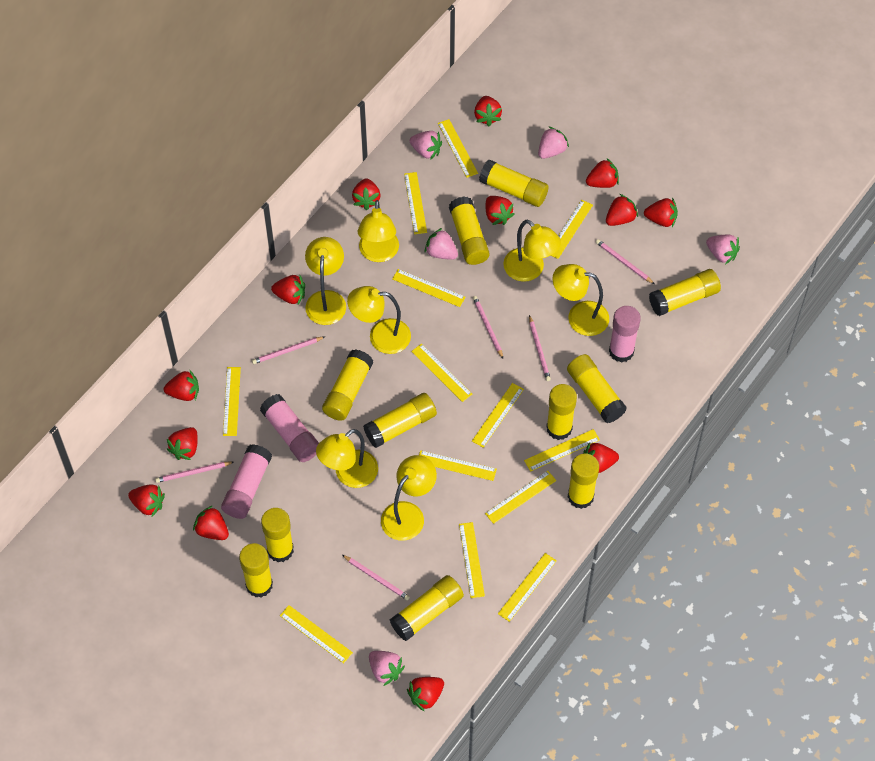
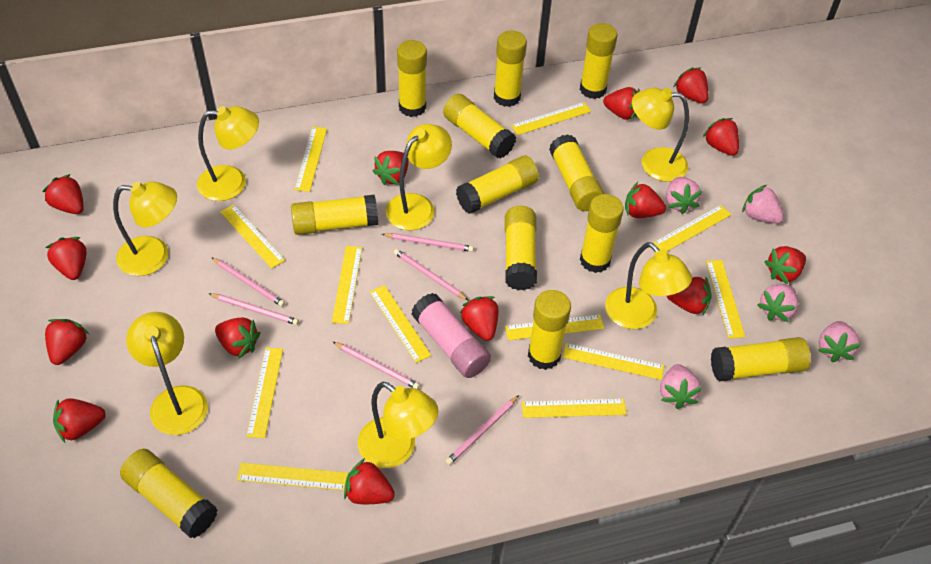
pink glue stick: [221,444,272,519] [260,394,319,462] [609,306,641,362] = 3 -> [412,293,491,378] = 1
red strawberry: [128,485,165,517] [164,369,199,401] [167,427,198,460] [193,506,229,540] [271,275,305,304] [352,178,380,210] [407,677,444,712] [474,96,502,126] [486,196,515,225] [583,442,619,473] [586,158,619,188] [606,194,638,226] [644,197,678,227] = 13 -> [42,174,84,214] [45,237,86,280] [45,319,89,365] [53,398,106,443] [215,318,260,359] [344,458,395,504] [372,151,408,185] [460,296,499,341] [603,87,640,120] [625,182,666,218] [667,277,712,315] [674,68,708,103] [703,118,739,156] [765,246,806,284] = 14
yellow glue stick: [239,543,273,598] [261,508,294,562] [322,349,373,421] [363,393,437,448] [390,575,464,641] [449,196,490,265] [479,159,549,207] [546,384,577,440] [567,354,627,423] [568,454,599,509] [649,269,721,316] = 11 -> [120,449,218,538] [291,195,378,235] [397,40,427,117] [443,94,516,158] [456,156,539,214] [494,31,527,107] [505,206,537,290] [528,290,571,370] [549,134,604,211] [580,23,617,99] [580,194,623,273] [711,337,811,381] = 12
yellow ruler: [223,367,241,436] [280,605,353,663] [392,269,465,307] [404,172,427,234] [411,344,472,402] [419,450,497,481] [438,119,478,178] [459,522,485,598] [472,383,524,448] [485,471,556,524] [498,553,557,622] [524,429,600,472] [551,200,593,259] = 13 -> [220,204,285,269] [237,463,349,491] [246,347,283,438] [295,127,327,192] [332,246,362,324] [370,285,431,363] [505,315,604,340] [511,102,591,135] [522,399,627,418] [563,343,664,380] [653,205,731,251] [706,260,745,338] = 12

